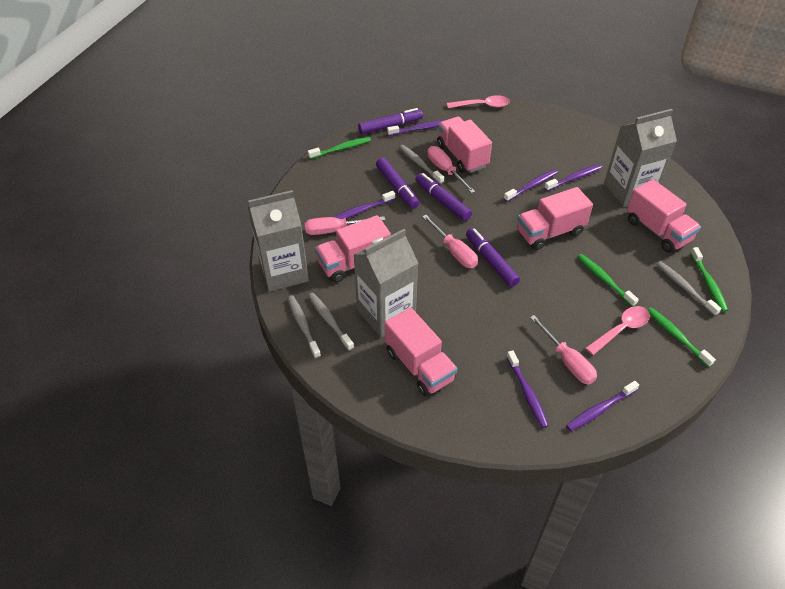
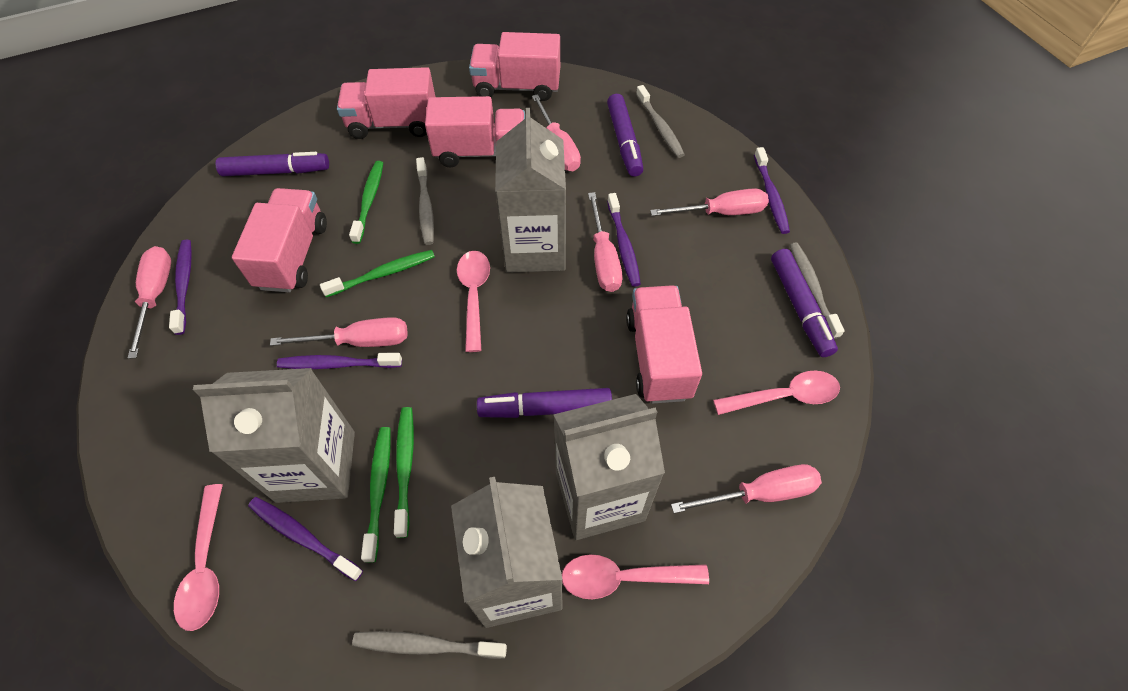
grey carton: [248,190,309,292] [354,229,418,338] [604,109,677,207] = 3 -> [193,368,355,503] [451,477,563,628] [495,108,566,273] [554,394,665,540] = 4
pink screwdriver: [305,216,385,235] [422,215,478,268] [427,146,475,193] [530,315,597,384] = 4 -> [128,246,171,359] [270,317,408,347] [532,94,581,171] [588,192,623,292] [650,188,769,216] [671,464,822,513] = 6
pink spoon: [447,95,510,108] [585,306,650,355] = 2 -> [174,484,223,631] [457,251,490,352] [562,554,709,599] [713,371,840,415] = 4
purple toothbrush: [334,191,395,219] [387,120,445,136] [504,169,558,202] [507,350,549,428] [544,164,602,191] [566,381,639,431] = 6 -> [169,240,192,335] [248,497,363,581] [277,353,402,369] [607,193,641,287] [754,147,790,234] = 5

